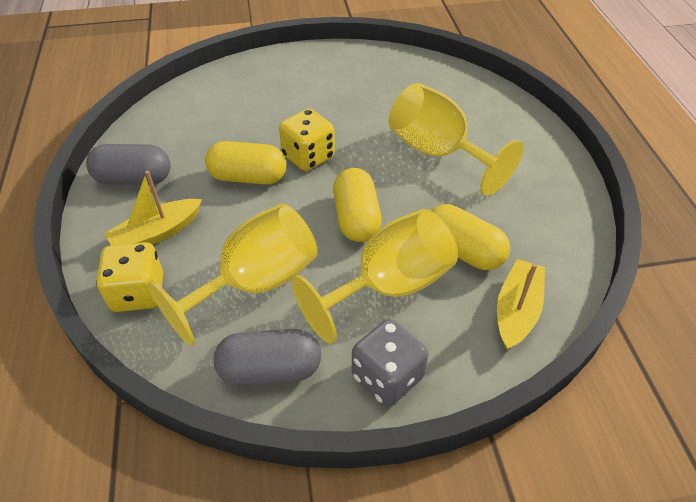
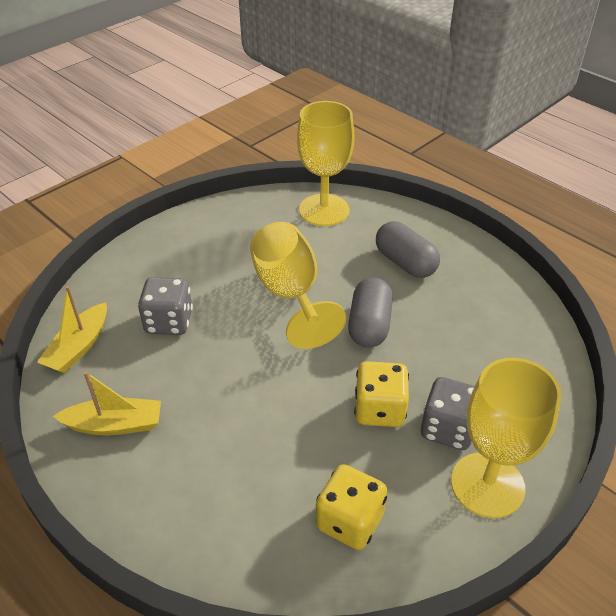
grey dice: [352,319,428,407] = 1 -> [138,277,193,335] [421,377,475,450] = 2
yellow capsule: [205,141,287,185] [333,168,382,242] [431,204,510,270] = 3 -> none = 0

